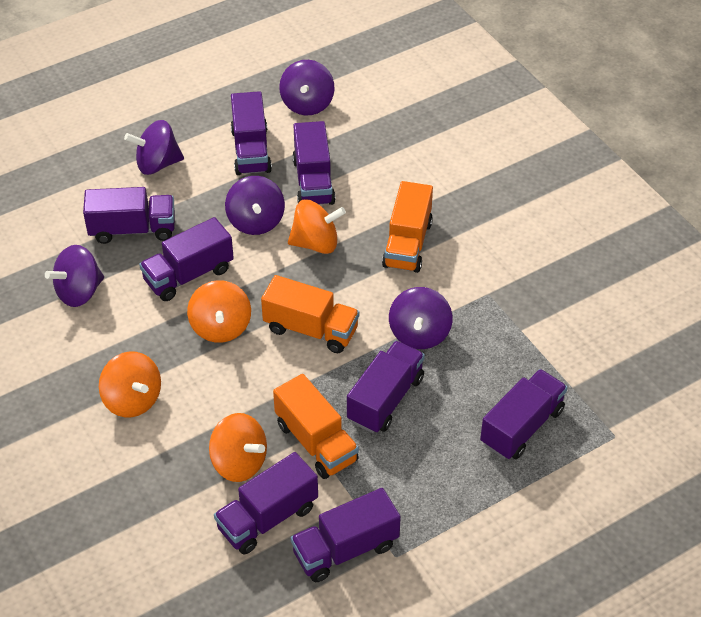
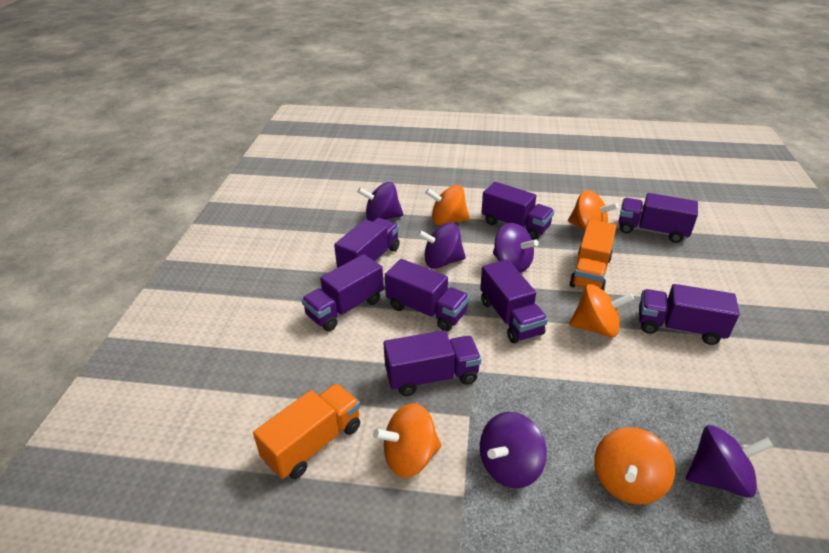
orange spinning top: [99,351,161,417] [187,280,251,343] [209,413,267,482] [288,200,346,254] = 4 -> [373,403,442,478] [425,185,470,225] [568,190,619,230] [569,284,634,338] [594,427,675,505] = 5
orange truck: [261,275,359,353] [273,374,359,479] [382,181,433,273] = 3 -> [253,383,360,479] [569,219,616,291] = 2

